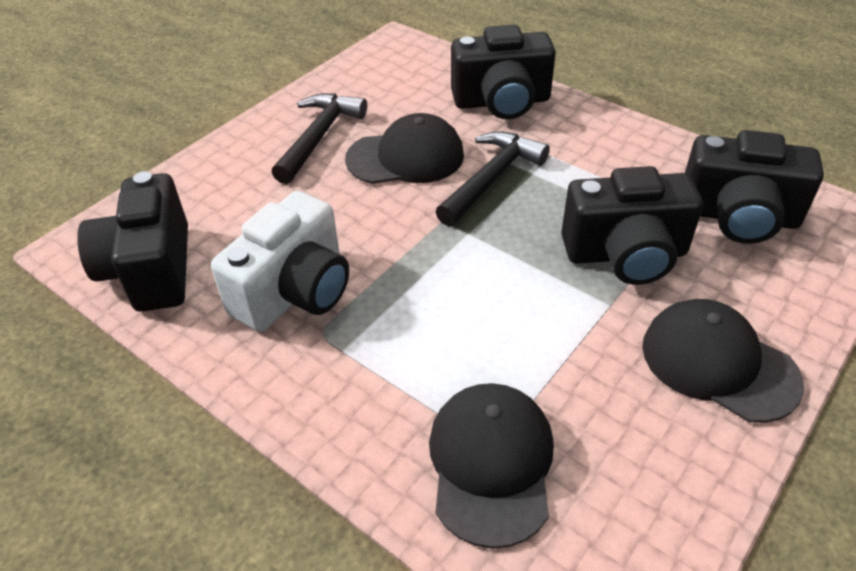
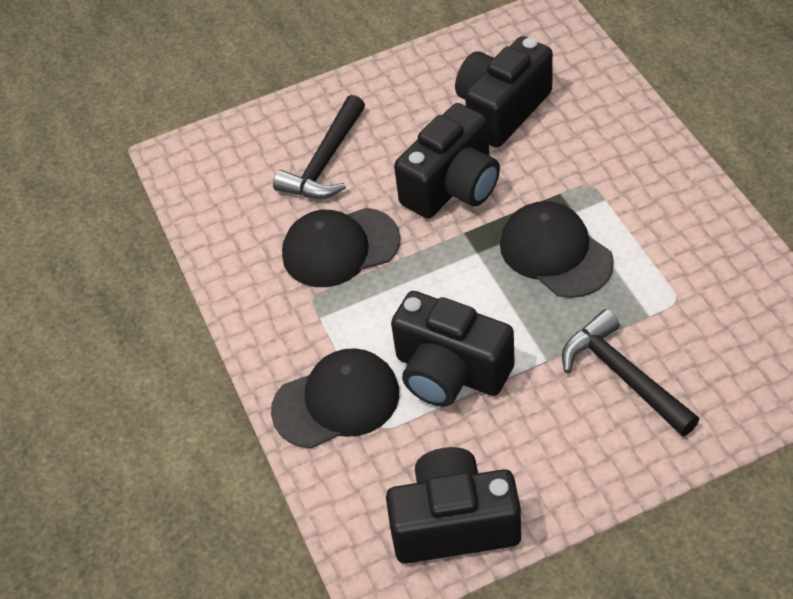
white camera: [211,191,349,332] = 1 -> none = 0

